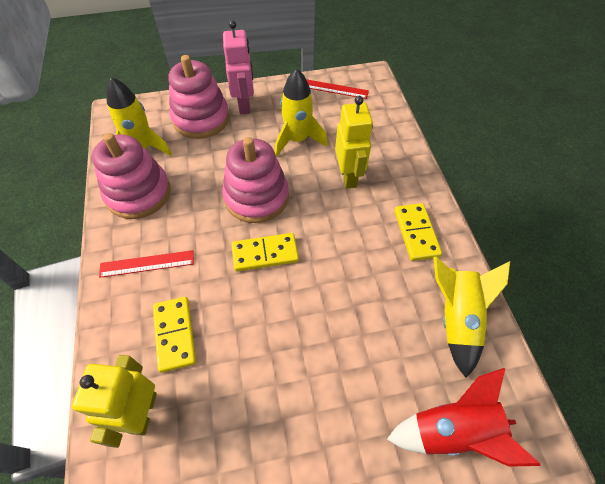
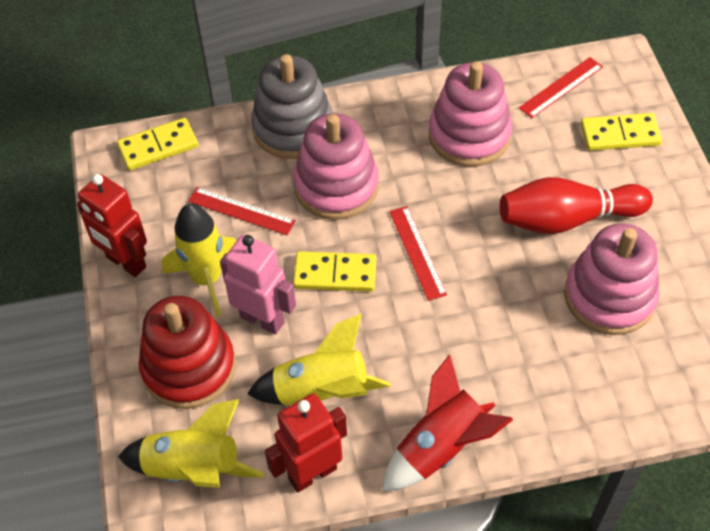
grey stacking toy: none = 0 -> [251,54,333,159] = 1
red bowling pin: none = 0 -> [500,177,653,234] = 1
red robot: none = 0 -> [77,174,147,277] [265,394,347,493] = 2
red ruler: [99,250,194,278] [306,79,369,99] = 2 -> [188,187,296,235] [389,206,447,301] [519,57,603,118] = 3
red stacking toy: none = 0 -> [139,296,236,409] = 1
yellow robot: [72,355,157,448] [335,96,373,189] = 2 -> none = 0

